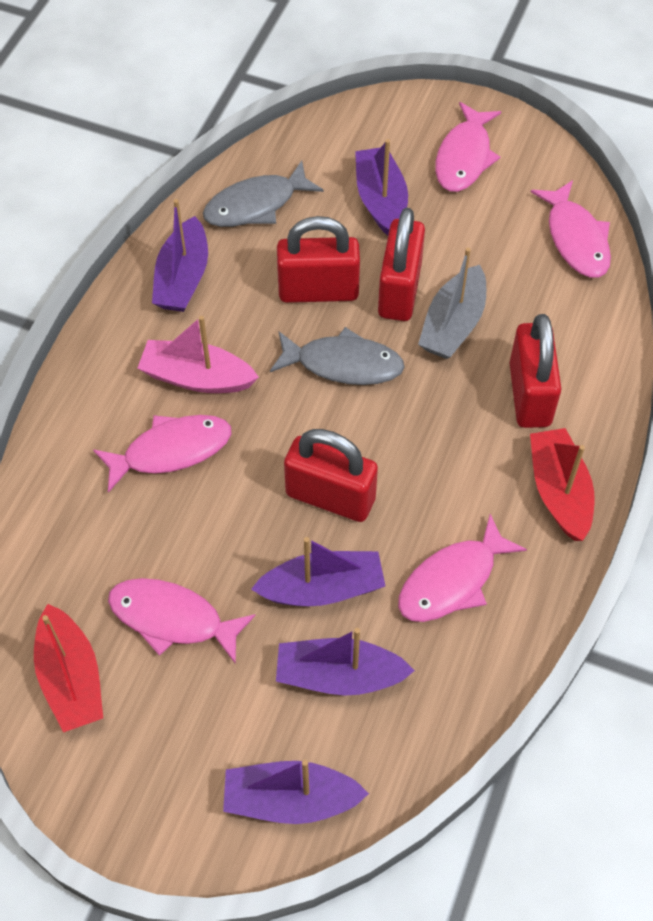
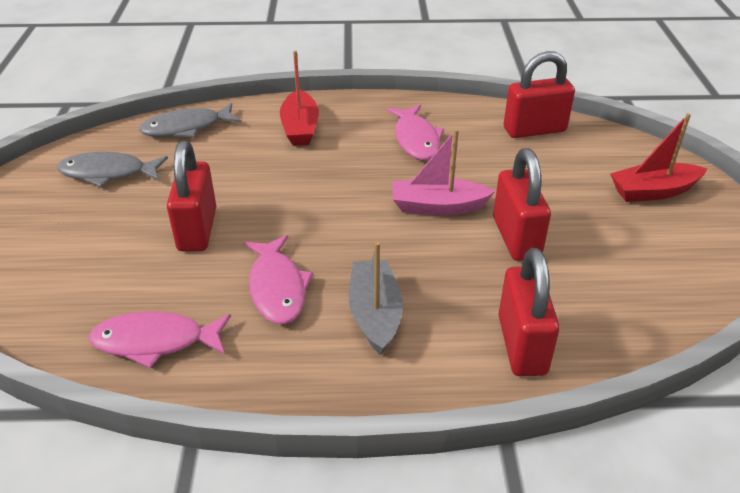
pink fish: [93,415,231,493] [108,578,256,663] [398,514,527,622] [435,102,501,192] [531,180,611,277] = 5 -> [89,311,231,368] [244,235,313,324] [387,105,444,160] = 3
purple boat: [152,199,208,312] [223,760,369,824] [251,537,385,606] [276,628,415,696] [355,139,408,235] = 5 -> none = 0

